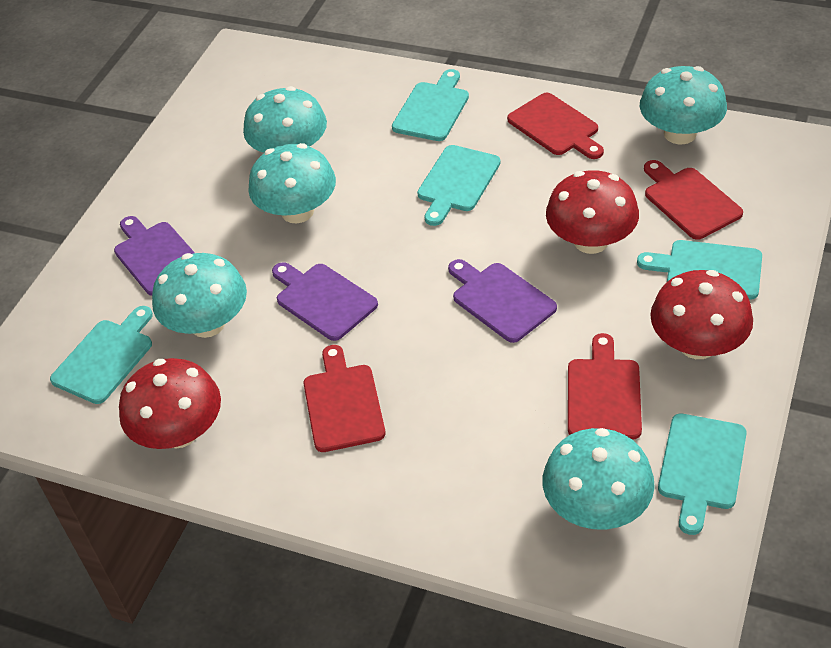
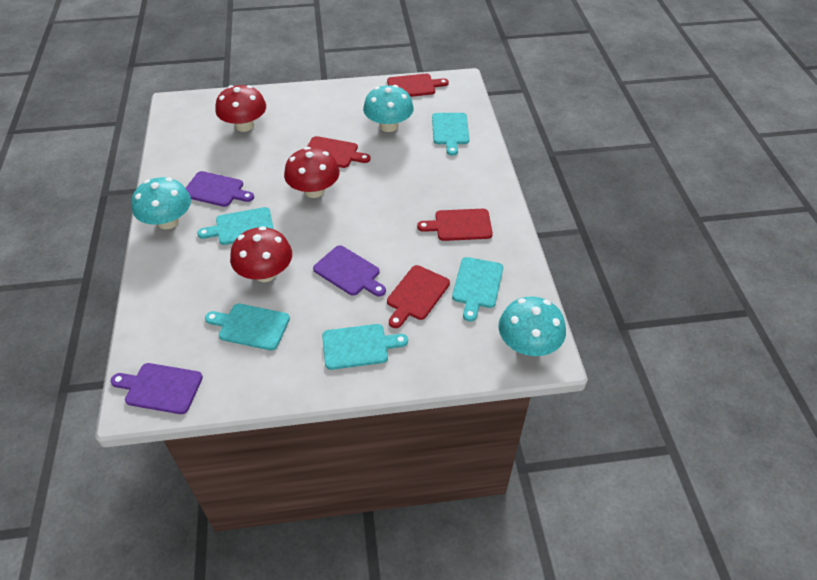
turquoise mushroom: [152,253,247,338] [243,86,327,153] [248,143,336,223] [543,428,655,530] [640,66,727,145] = 5 -> [131,177,191,229] [363,85,414,132] [498,297,566,356] = 3

